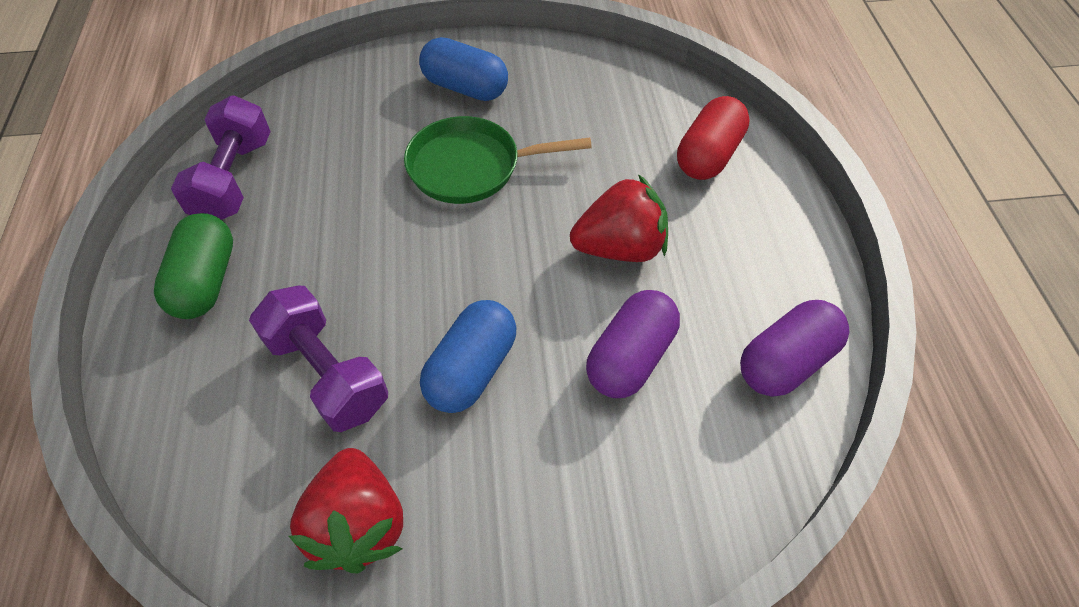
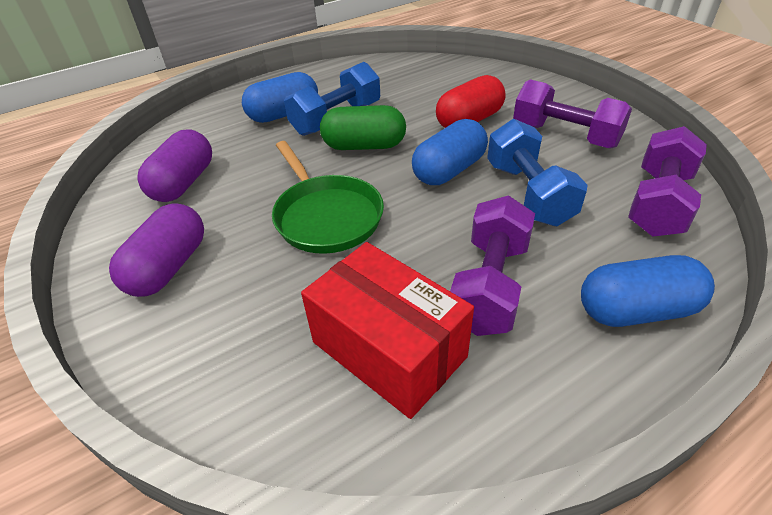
blue capsule: [419,37,508,101] [420,300,516,413] = 2 -> [242,72,318,123] [412,119,488,185] [581,255,715,327] = 3
blue dumbbell: none = 0 -> [284,62,380,136] [487,119,588,226] = 2
purple dumbbell: [171,95,271,220] [249,286,388,432] = 2 -> [450,196,535,336] [513,79,632,149] [628,126,707,237] = 3
red box: none = 0 -> [301,242,474,419] = 1
red strawberry: [289,448,403,573] [570,174,668,262] = 2 -> none = 0

